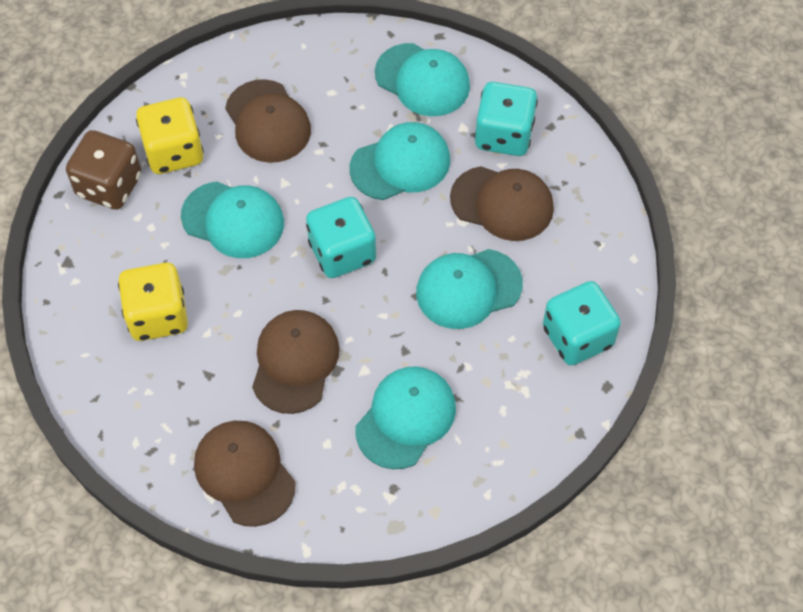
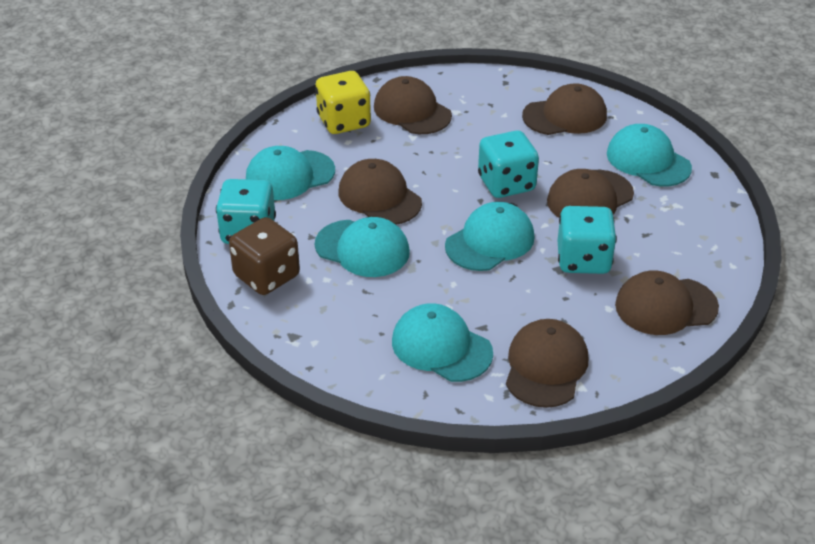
brown cap: [194,421,296,527] [225,79,311,163] [252,310,340,414] [450,166,554,241] = 4 -> [338,159,422,225] [374,76,452,134] [506,319,588,408] [522,83,607,135] [547,169,634,218] [615,270,719,335] = 6
yellow dice: [118,263,188,341] [136,97,204,174] = 2 -> [315,71,371,134] = 1

